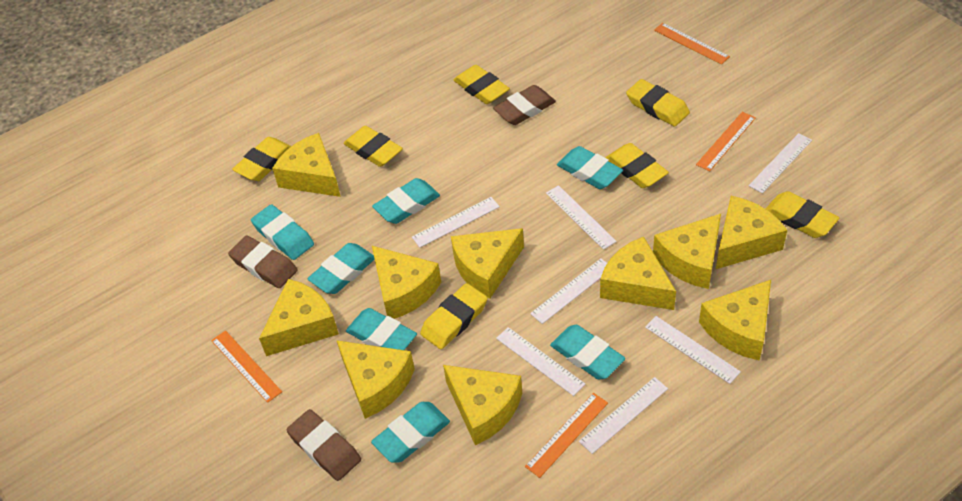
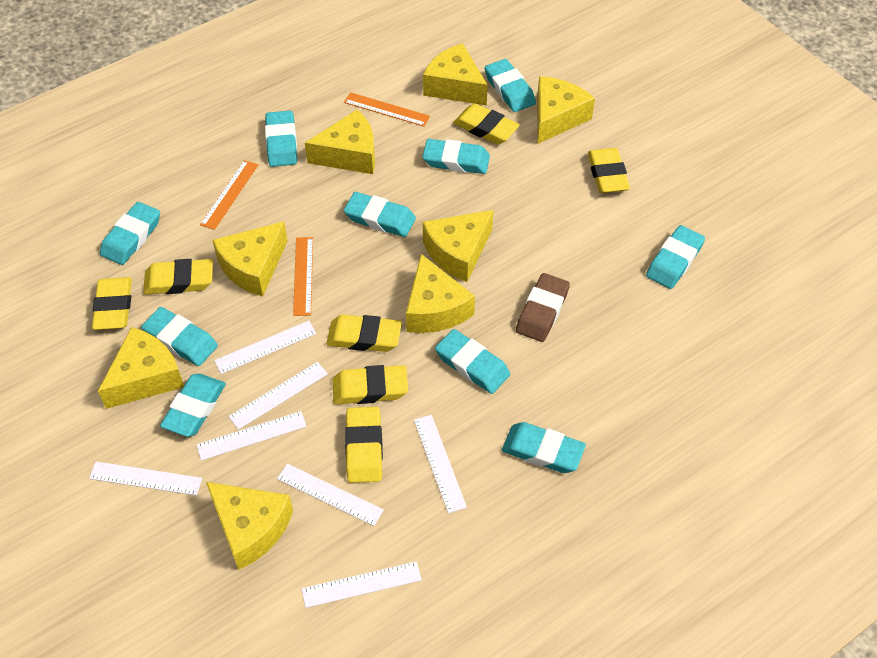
brown eraser: [228,235,298,288] [287,409,361,481] [493,85,556,125] = 3 -> [516,273,570,342] = 1
orange ruler: [211,330,282,403] [525,393,608,478] [654,23,730,65] [696,112,756,171] = 4 -> [200,160,258,230] [293,237,313,316] [344,92,430,126] = 3
turquoise eraser: [251,204,314,260] [308,243,375,294] [346,308,417,350] [371,402,450,463] [372,178,440,224] [550,325,625,380] [557,146,623,189] = 7 -> [100,202,160,265] [141,307,218,366] [160,373,226,437] [265,111,297,167] [344,192,416,237] [422,139,490,174] [435,329,510,394] [484,59,536,112] [502,422,586,473] [646,225,705,289] = 10
yellow cheese: [259,279,339,356] [272,133,341,197] [336,340,415,419] [372,246,441,319] [443,365,522,445] [451,228,524,299] [600,237,676,310] [653,214,721,289] [699,280,771,360] [716,196,787,269] = 10 -> [98,327,184,409] [206,482,293,570] [212,222,288,296] [305,110,375,174] [406,254,475,333] [423,43,488,106] [423,210,494,282] [537,76,595,144] = 8

